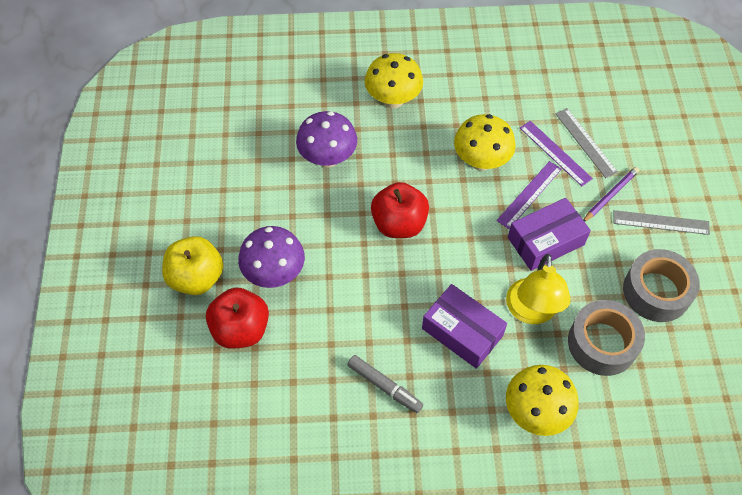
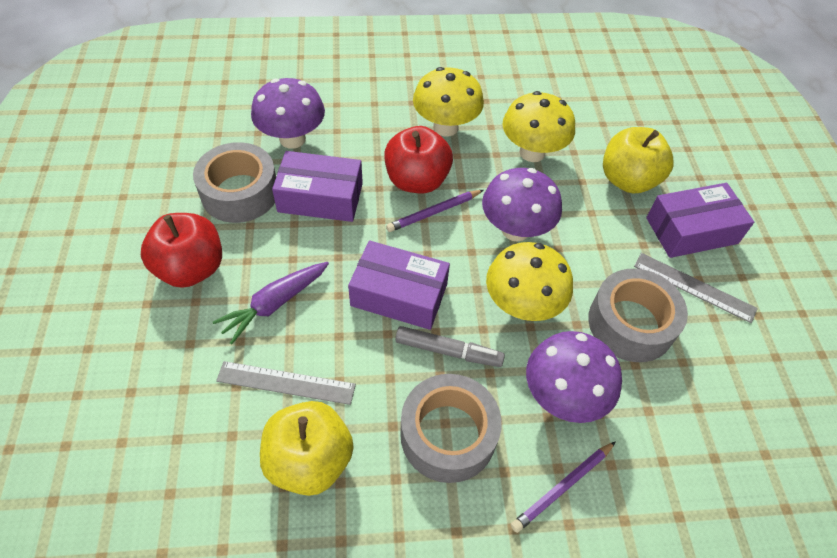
grey tape: [568,300,645,376] [623,249,700,322] = 2 -> [193,142,276,223] [400,374,502,483] [588,269,688,362] = 3
purple box: [422,284,507,369] [508,198,591,271] = 2 -> [272,151,363,222] [348,241,450,330] [646,183,754,258] = 3
purple carrot: none = 0 -> [213,262,329,344] = 1
purple mushroom: [238,226,305,288] [296,111,357,168] = 2 -> [251,78,325,149] [482,168,562,242] [526,331,622,423] = 3
purple pencil: [583,167,639,222] = 1 -> [386,190,483,232] [511,441,616,533] = 2
purple ruler: [496,161,562,229] [520,121,593,186] = 2 -> none = 0
yellow apple: [162,236,223,295] = 1 -> [260,401,354,496] [603,127,674,193] = 2
yellow lamp: [506,254,571,324] = 1 -> none = 0

